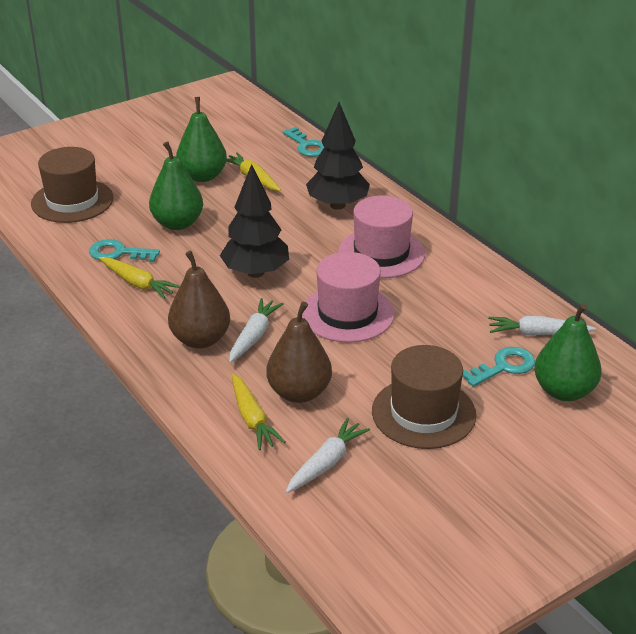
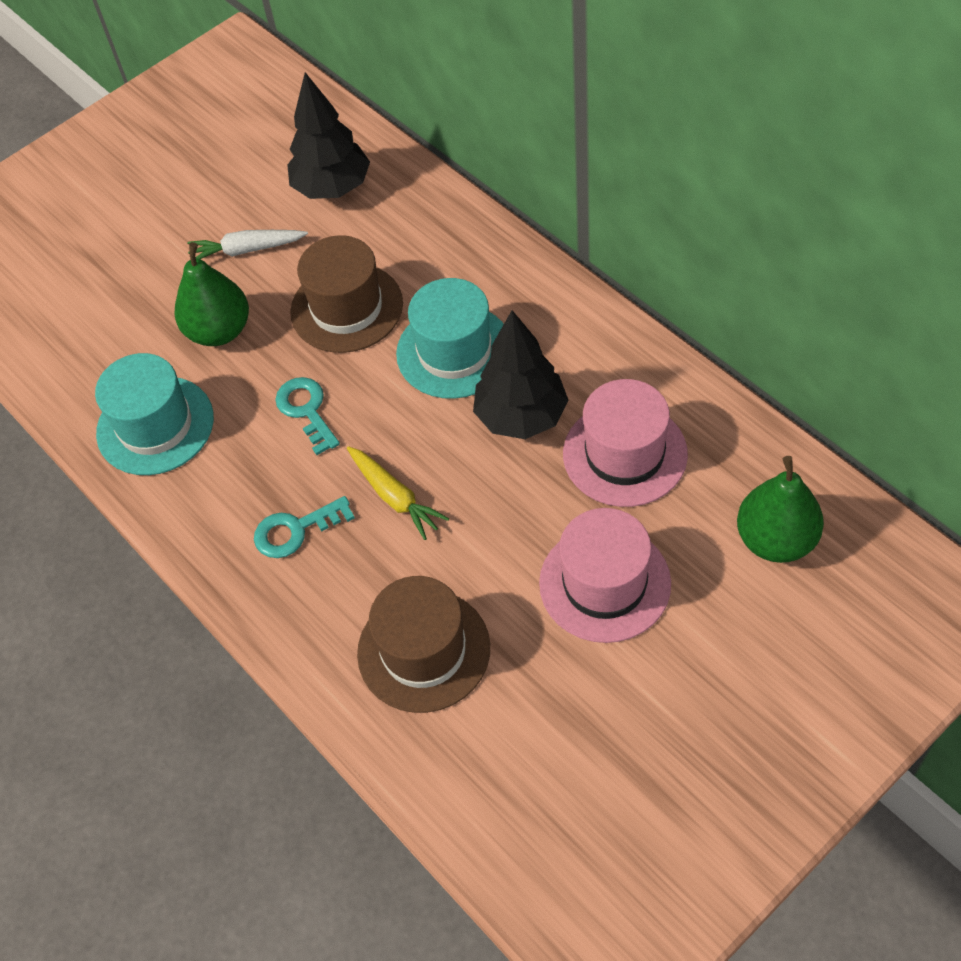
brown pear: [168,251,230,349] [266,301,332,403] = 2 -> none = 0
green pear: [149,141,203,230] [176,97,227,182] [534,303,602,401] = 3 -> [174,242,249,346] [737,456,824,563] = 2
turquoise hat: none = 0 -> [95,353,214,475] [396,278,504,399] = 2
turquoise key: [89,239,160,262] [283,127,324,157] [462,347,535,387] = 3 -> [254,496,355,558] [275,377,340,455] = 2
white carrot: [229,298,284,363] [286,418,370,493] [488,316,596,335] = 3 -> [187,230,308,259] = 1
yellow carrot: [100,258,180,299] [226,152,281,191] [232,374,286,450] = 3 -> [347,446,449,540] = 1

